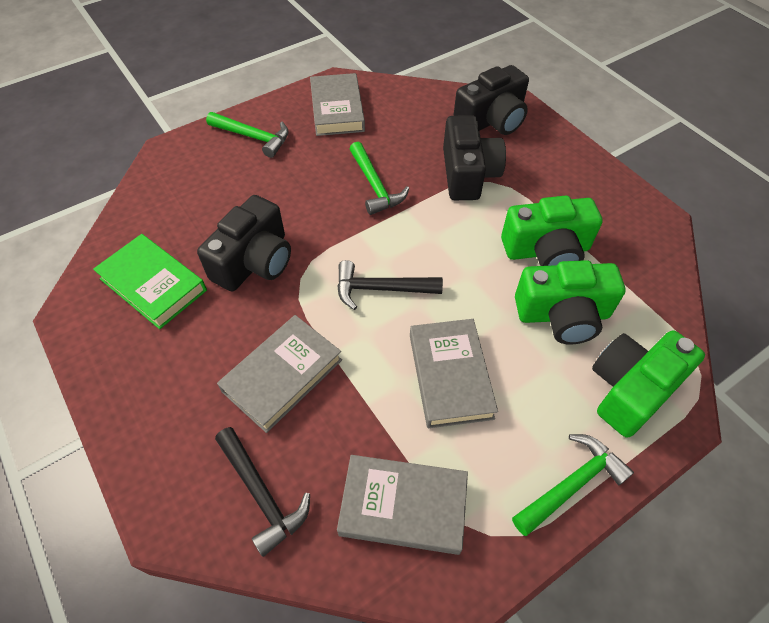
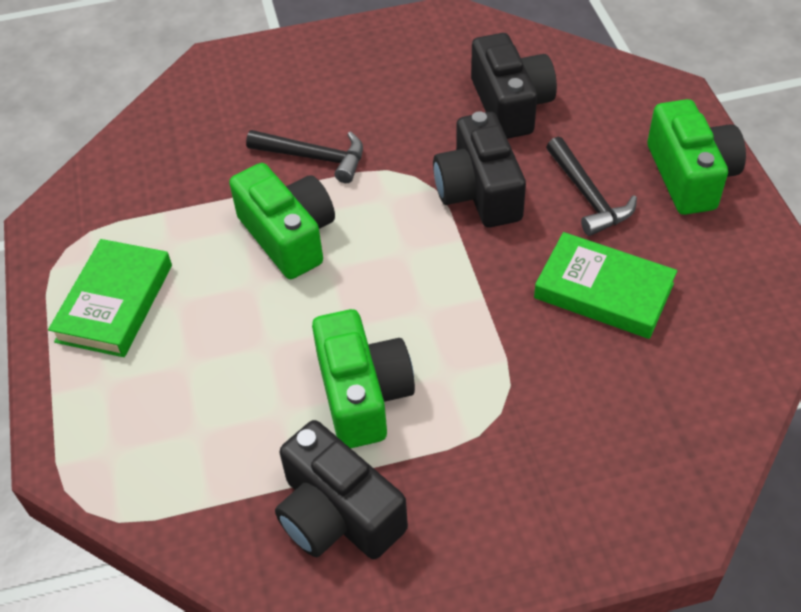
green book: [93,234,207,329] = 1 -> [48,239,172,357] [534,232,677,339] = 2
green hammer: [206,112,289,158] [350,142,409,215] [512,434,634,536] = 3 -> none = 0
grey book: [217,315,342,433] [310,73,365,136] [337,455,468,555] [410,319,498,428] = 4 -> none = 0

